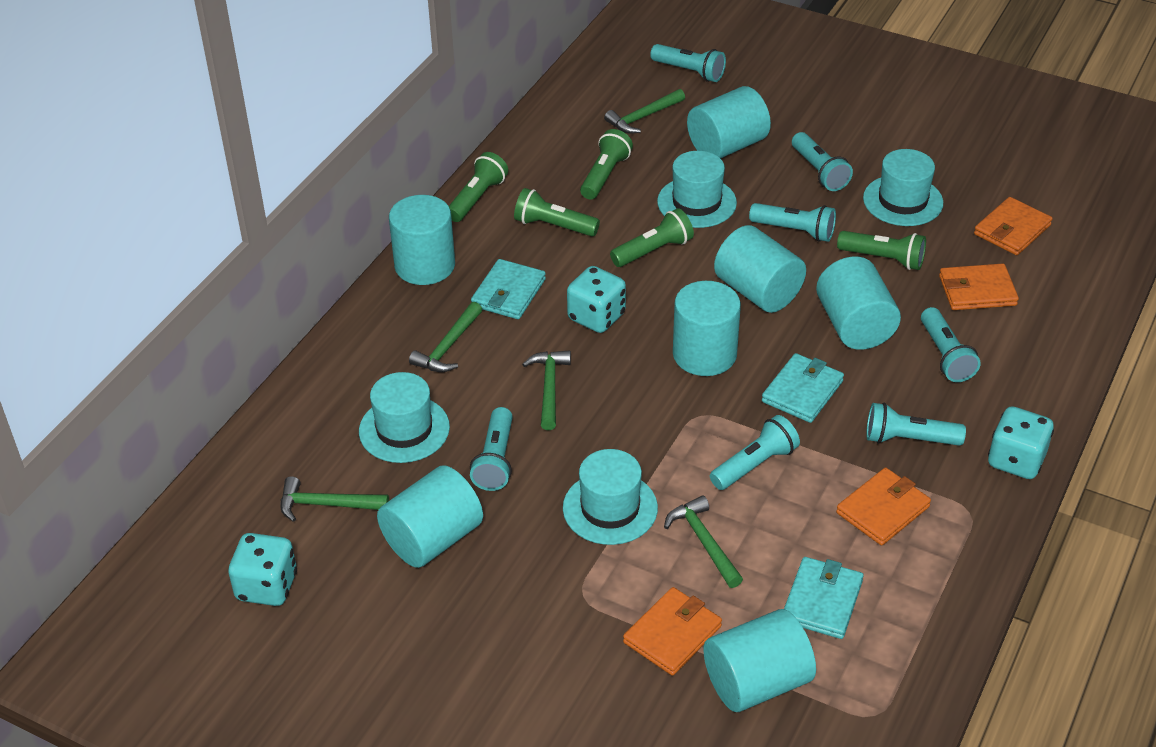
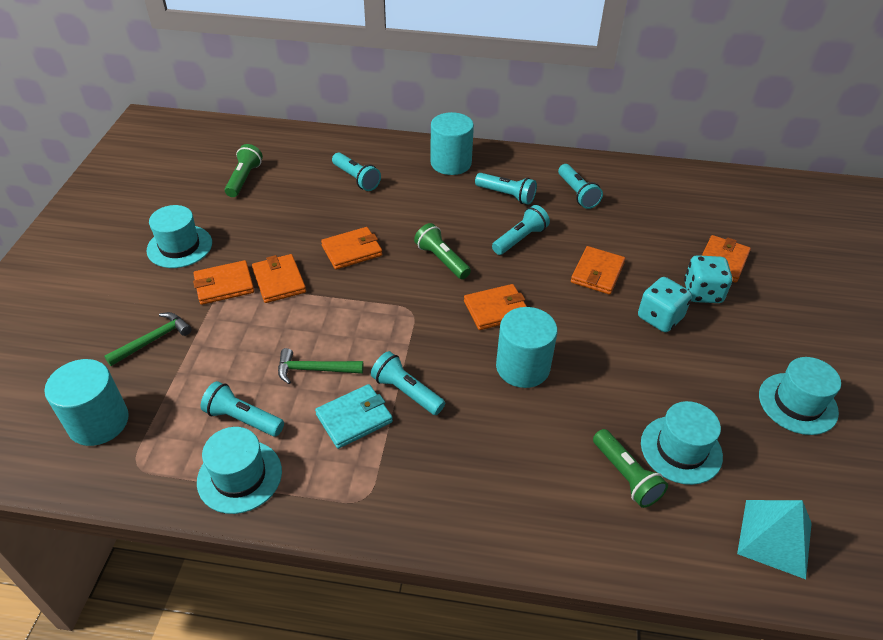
green flashlight: [449,152,508,222] [514,188,600,236] [580,129,633,200] [610,208,694,267] [837,231,926,270] = 5 -> [225,144,263,197] [414,223,471,279] [593,429,668,508] = 3
green hammer: [280,476,389,522] [409,302,483,372] [522,350,571,430] [604,89,685,134] [664,495,743,588] = 5 -> [104,312,192,366] [278,348,364,384] = 2
orange wallet: [623,587,722,676] [836,467,931,546] [939,264,1019,310] [974,197,1053,255] = 4 -> [193,260,254,305] [252,254,306,303] [321,227,382,270] [464,284,527,330] [571,246,625,295] [702,235,751,283] = 6
turquoise cylinder: [377,466,483,568] [389,195,455,285] [673,281,741,376] [687,86,771,158] [703,609,816,712] [714,225,806,313] [816,256,901,350] = 7 -> [44,359,129,446] [431,112,474,175] [496,307,557,388] = 3
turquoise dice: [228,533,297,606] [567,266,626,333] [988,406,1054,479] = 3 -> [638,277,692,332] [684,255,732,303] = 2
turquoise flashlight: [470,407,513,491] [650,44,726,82] [710,415,800,490] [749,203,836,242] [792,132,853,191] [866,403,966,446] [921,307,981,382] = 7 -> [200,381,284,437] [332,153,381,191] [371,351,445,415] [475,173,537,205] [492,205,550,255] [558,164,603,209] = 6
turquoise pyramid: none = 0 -> [737,500,812,579] = 1
turquoise wallet: [471,259,546,319] [762,353,844,423] [784,557,864,639] = 3 -> [315,384,393,449] = 1

